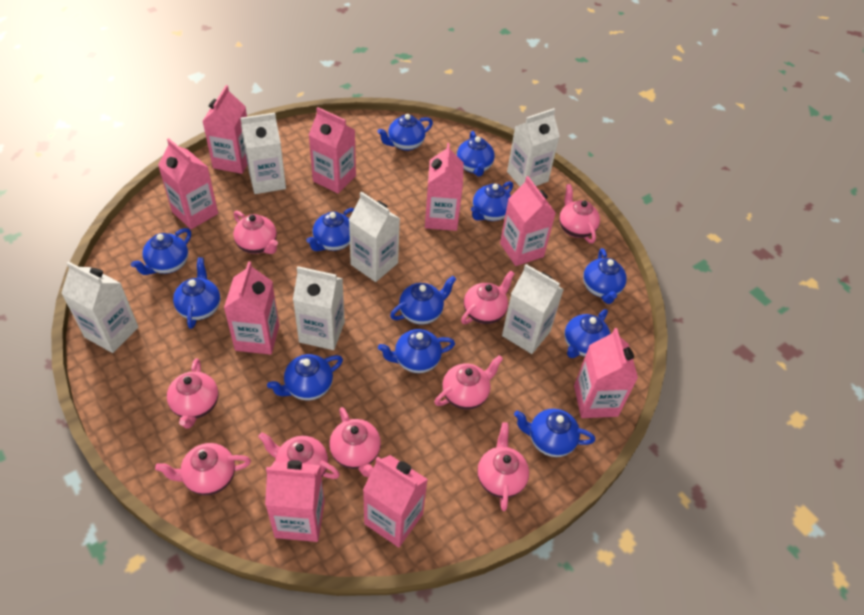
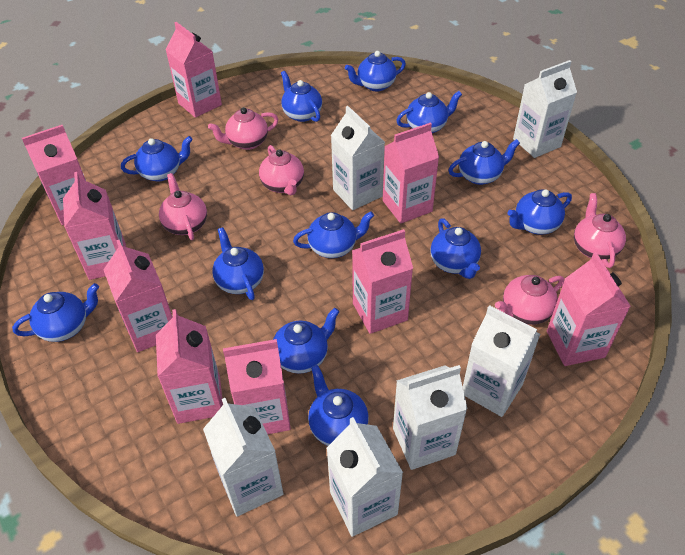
pink teapot: [155,443,251,495] [167,358,218,428] [233,211,278,254] [258,432,340,479] [329,407,381,477] [434,355,503,409] [461,271,515,324] [477,422,529,511] [559,184,600,243] = 9 -> [159,173,207,240] [208,107,278,150] [259,145,304,195] [495,275,564,325] [574,193,626,268] = 5

